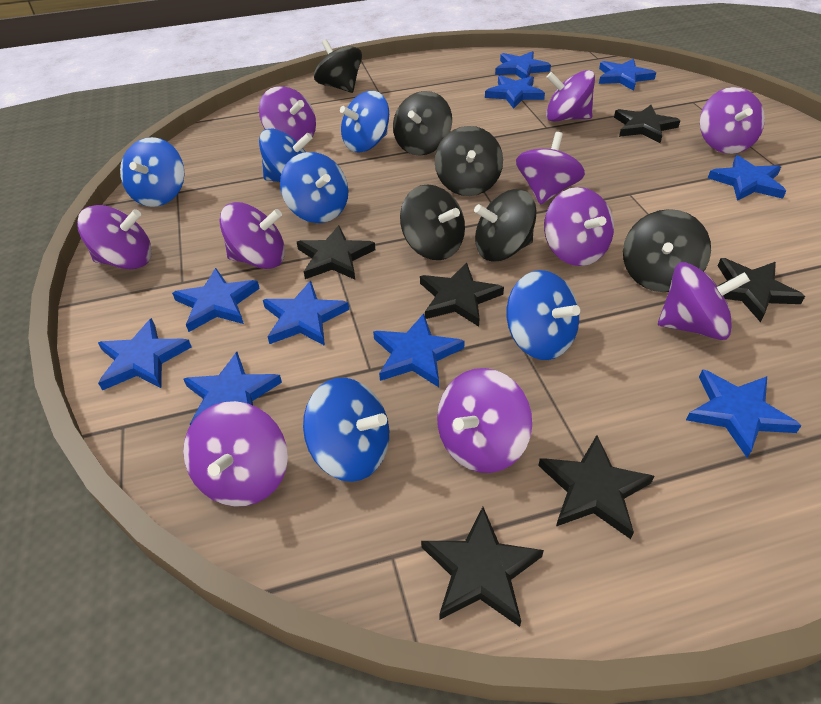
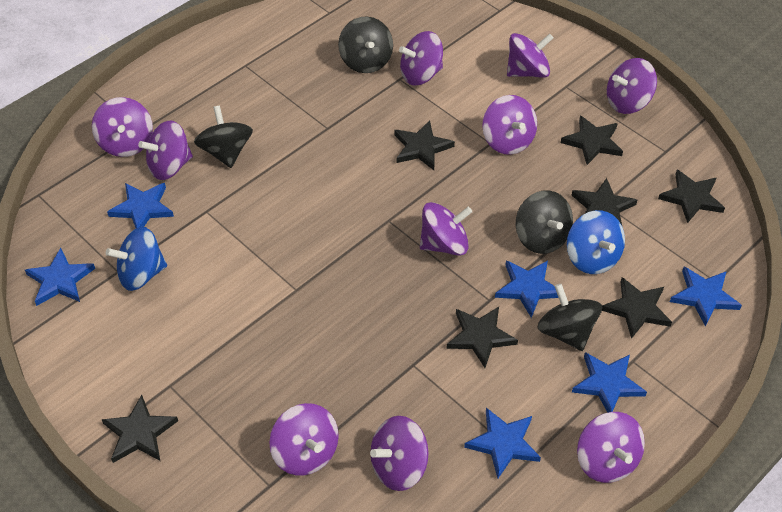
black spinning top: [314,39,362,93] [393,91,452,156] [400,184,465,260] [435,126,503,196] [474,189,536,261] [623,209,711,292] = 6 -> [194,105,253,168] [338,16,393,73] [516,190,573,254] [537,284,602,351] = 4
black star: [297,225,375,280] [420,262,504,327] [421,507,544,627] [538,435,654,539] [614,105,681,143] [718,258,805,322] = 6 -> [101,395,178,463] [394,120,455,170] [447,307,518,368] [561,115,623,165] [572,178,637,225] [602,277,672,339] [658,170,725,223] = 7
blue spinning top: [120,137,185,207] [259,128,312,182] [280,152,348,223] [303,378,389,482] [340,91,389,152] [507,270,580,360] = 6 -> [106,227,167,291] [567,210,625,274] = 2
blue star: [98,318,192,390] [172,268,260,332] [183,352,282,425] [263,281,349,346] [373,314,465,387] [485,75,545,109] [495,51,551,79] [599,59,656,91] [686,369,802,458] [708,155,786,201] = 10 -> [25,248,95,306] [107,183,174,228] [464,408,541,478] [495,261,559,318] [572,352,647,413] [670,267,742,326] = 6

